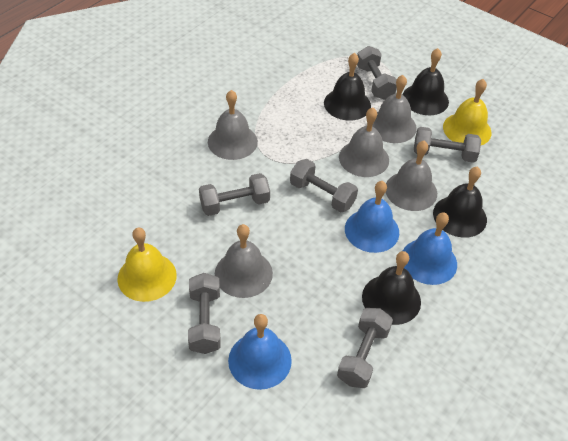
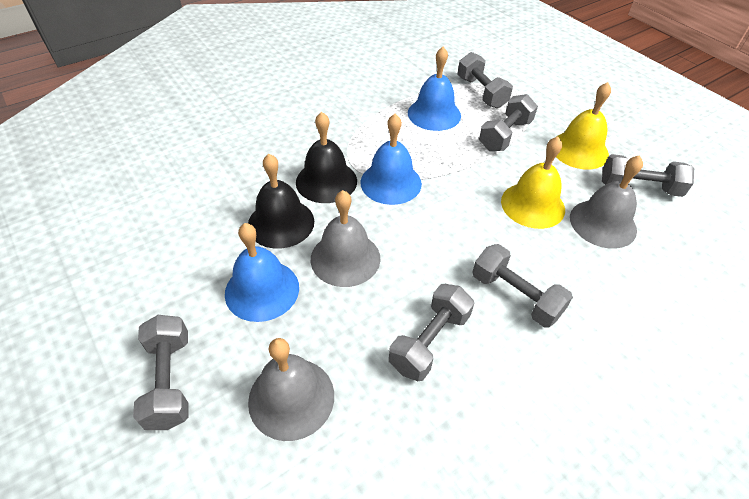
black bell: [324,53,371,121] [362,251,421,325] [403,48,449,115] [433,166,487,238] = 4 -> [248,154,314,249] [296,112,357,203] = 2
grey bell: [208,90,258,160] [215,224,273,298] [339,108,389,177] [372,75,417,143] [386,141,437,211] = 5 -> [248,338,334,441] [311,190,380,287] [570,155,643,249] = 3

